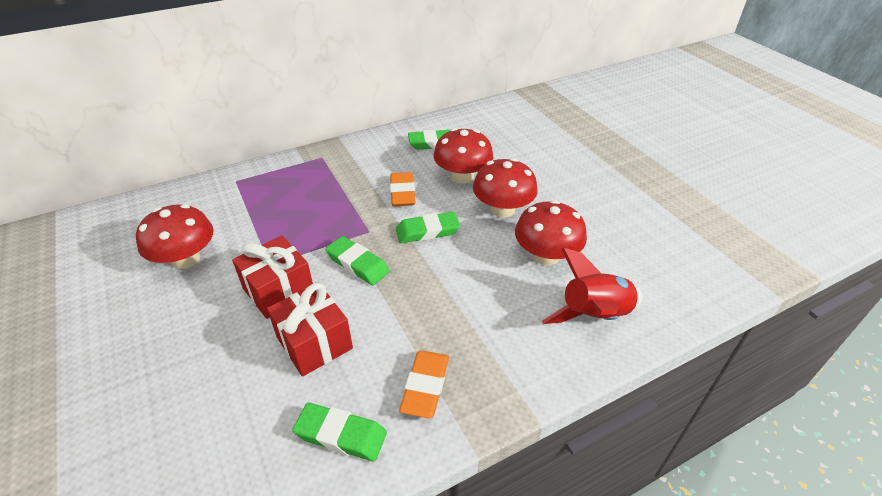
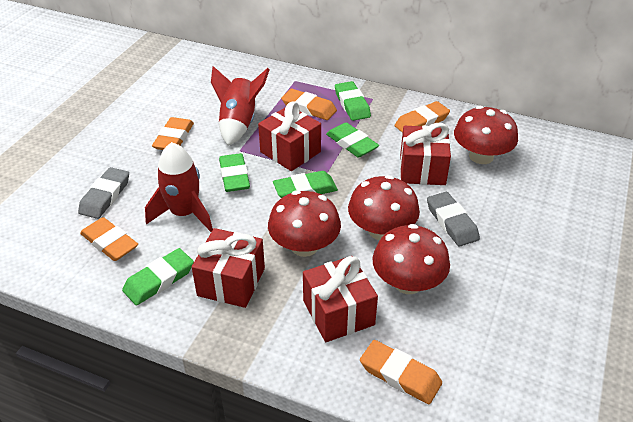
green eraser: [292,403,387,461] [325,236,390,285] [396,212,460,243] [408,130,451,150] = 4 -> [122,248,194,305] [219,153,250,192] [273,171,338,198] [326,122,379,157] [335,81,371,121] = 5
grey eraser: none = 0 -> [78,167,129,219] [427,192,480,247] = 2
orange eraser: [390,172,415,206] [399,350,449,419] = 2 -> [80,217,138,261] [152,117,194,150] [281,89,337,120] [360,340,442,404] [395,101,450,133] = 5
red gift: [232,235,313,319] [267,283,353,376] = 2 -> [192,228,265,308] [258,101,321,171] [303,256,378,342] [400,123,451,185] = 4
red rocket: [542,248,643,324] = 1 -> [145,142,213,232] [211,66,270,146] = 2

